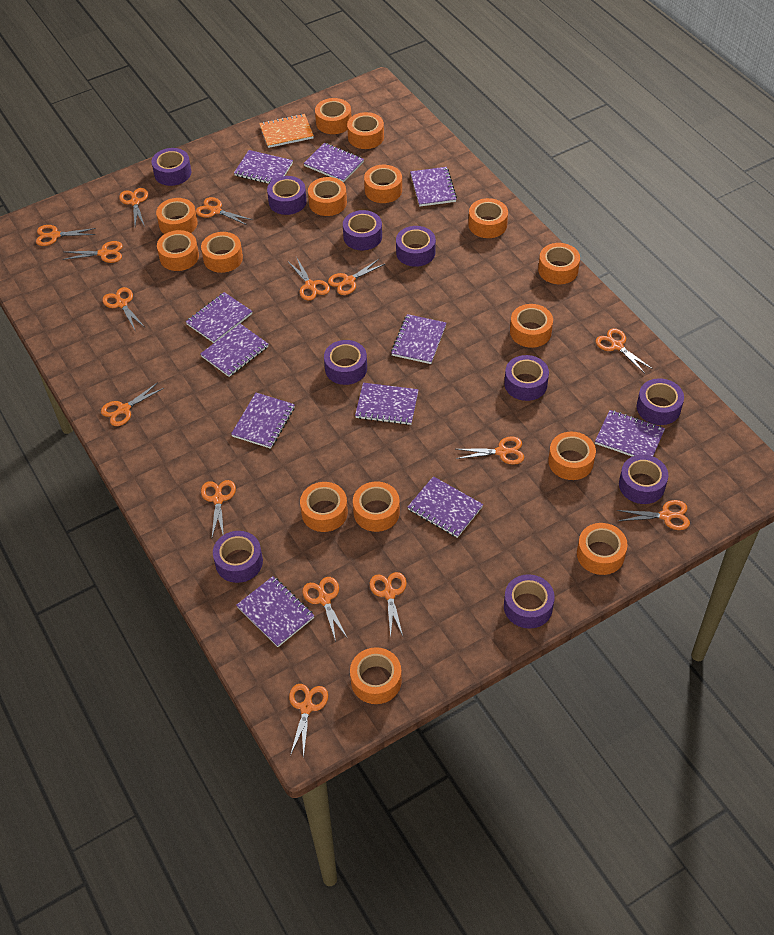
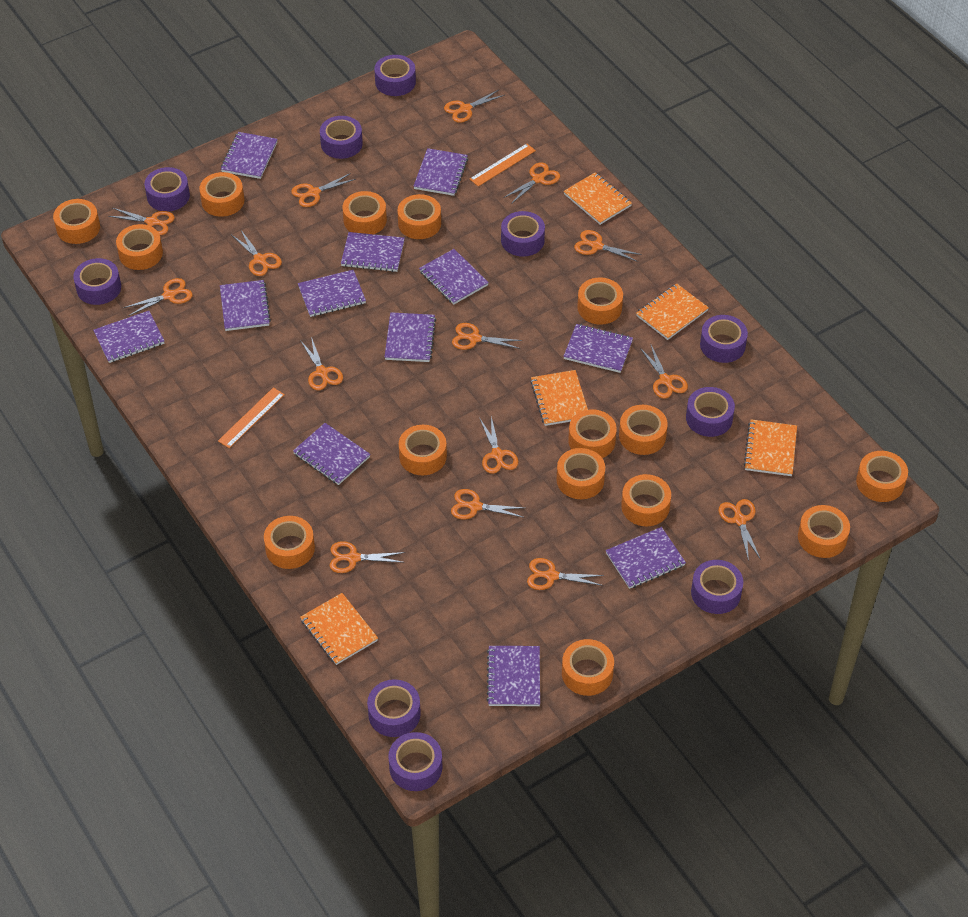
orange notebook: [259,114,314,148] = 1 -> [300,593,378,665] [530,370,588,426] [563,172,632,225] [636,284,709,340] [744,419,797,476] = 5
orange ruler: none = 0 -> [218,387,285,448] [470,144,536,187] = 2
purple notebook: [186,292,252,343] [200,324,268,377] [231,393,295,449] [234,150,293,184] [236,576,314,647] [304,143,364,182] [355,383,419,425] [391,314,446,364] [408,476,483,538] [410,167,457,207] [595,410,665,456] = 11 -> [93,311,165,363] [220,280,271,331] [221,132,278,179] [293,423,370,485] [298,270,366,317] [341,232,405,272] [385,312,436,362] [413,148,468,196] [419,249,489,305] [486,646,540,706] [563,324,633,373] [606,527,686,589] = 12

